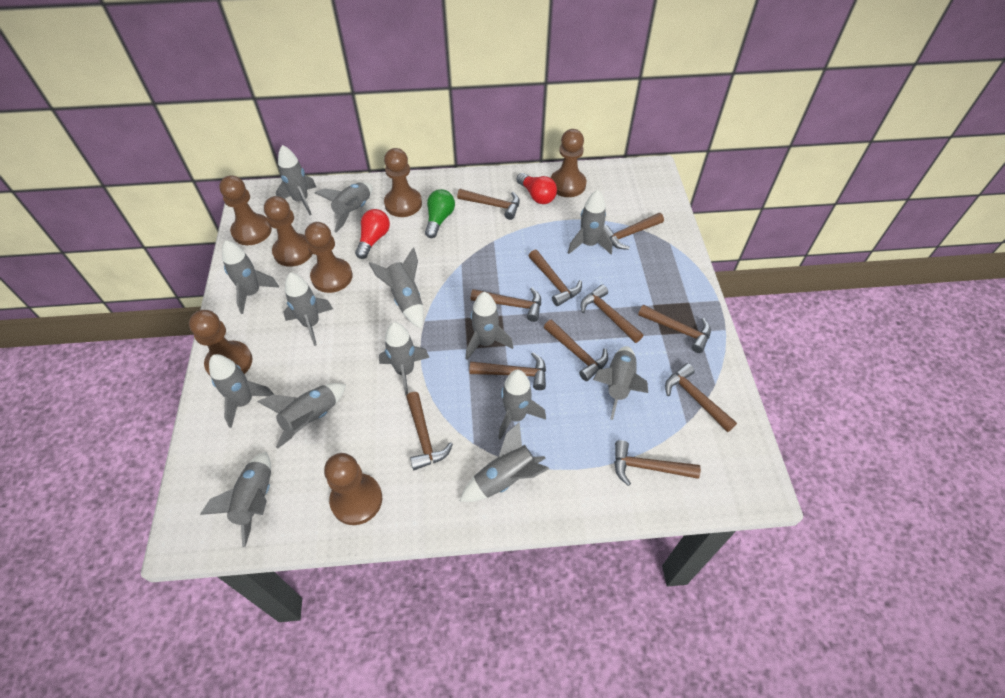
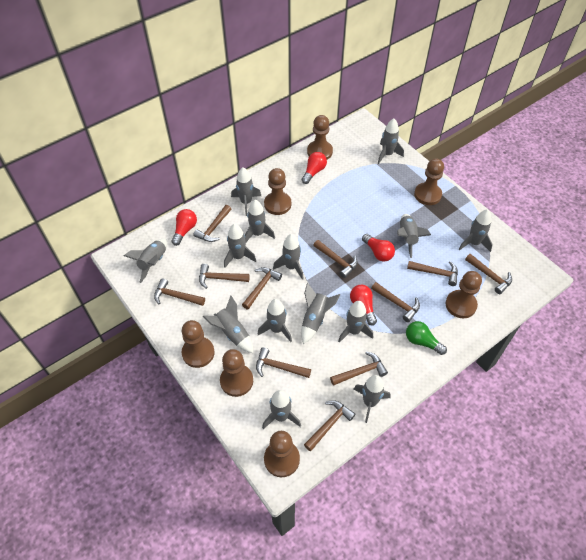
red light bulb: [355,209,390,259] [516,173,557,204] = 2 -> [171,209,197,246] [302,152,327,184] [350,285,377,325] [362,234,395,262] = 4

